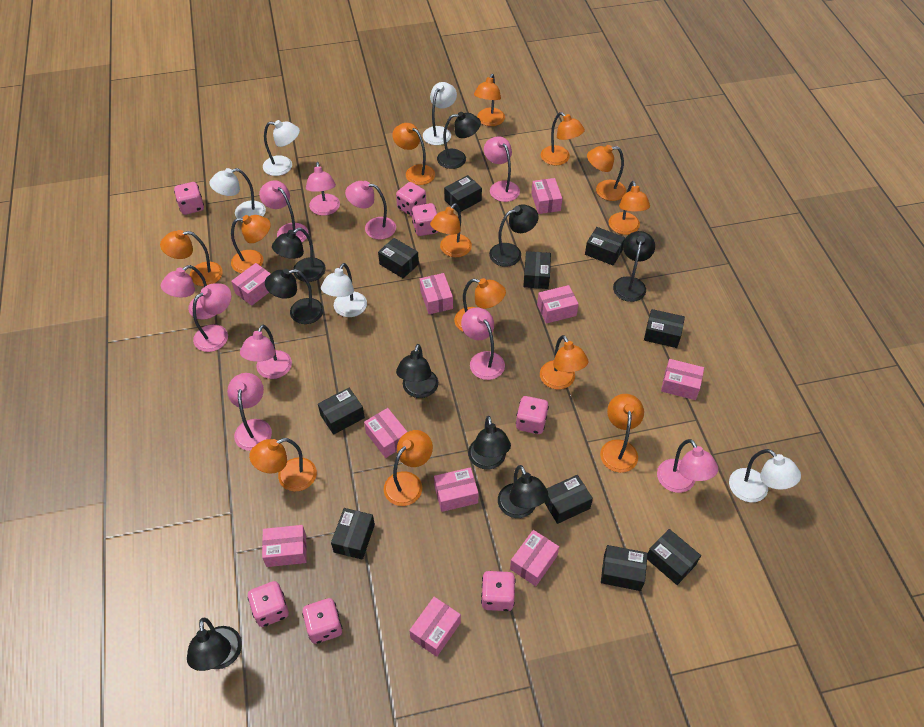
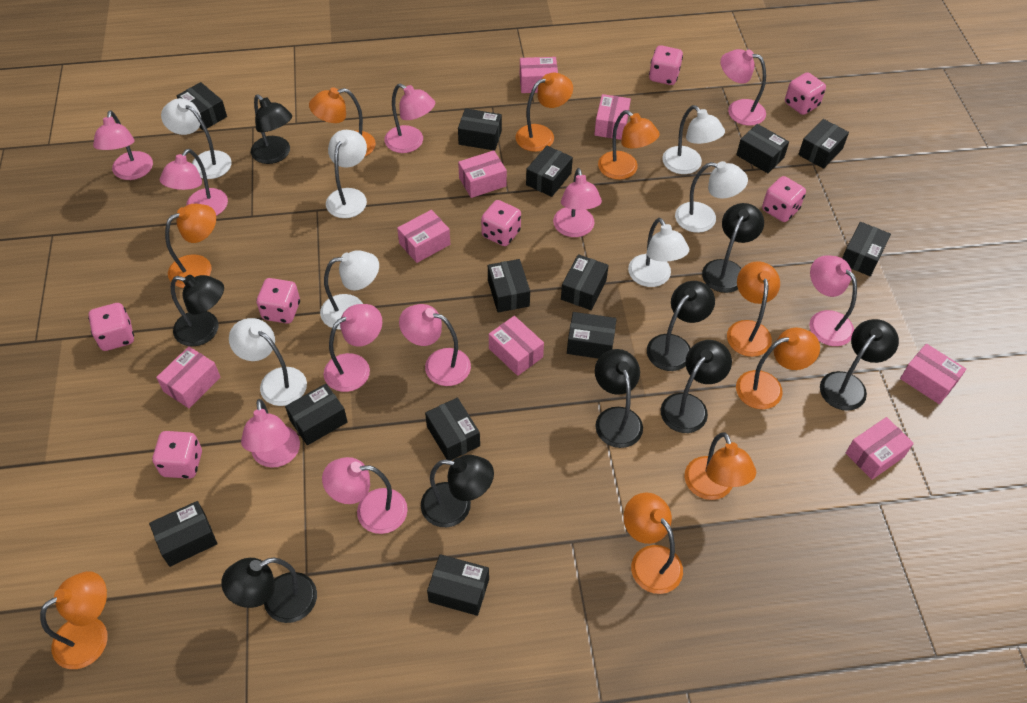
black box: [318,388,365,435] [331,508,375,560] [378,238,419,278] [444,175,482,213] [523,251,551,289] [544,475,593,524] [585,227,625,265] [601,545,648,591] [644,309,685,348] [647,529,701,585] = 10 -> [149,501,217,567] [177,82,227,131] [285,384,347,445] [425,397,480,460] [427,554,489,616] [458,108,502,151] [488,259,530,313] [526,146,573,197] [561,254,609,310] [567,312,617,359] [736,124,789,173] [798,119,849,169] [842,222,891,276] = 13
orange lamp: [160,230,223,286] [231,215,271,273] [249,438,317,492] [384,430,433,506] [392,123,435,185] [430,203,472,257] [454,278,506,332] [474,74,505,126] [540,335,589,389] [541,112,585,166] [587,145,626,201] [600,394,644,473] [609,181,650,235] = 13 -> [40,571,108,669] [165,204,216,288] [309,88,376,156] [515,73,573,152] [598,110,660,180] [624,493,683,594] [685,432,756,500] [727,261,780,357] [736,328,820,409] = 9
pink box: [231,263,271,306] [262,525,307,567] [364,408,407,458] [409,597,461,657] [420,273,453,314] [434,467,479,512] [510,530,559,586] [531,178,562,214] [537,285,579,324] [661,359,704,400] = 10 -> [156,346,220,408] [397,210,450,263] [458,150,507,198] [489,316,544,376] [520,57,558,93] [594,94,631,140] [846,417,914,480] [900,344,966,404] = 8
white lamp: [209,168,266,222] [263,120,300,176] [321,263,367,317] [423,82,457,145] [729,449,801,502] = 5 -> [161,98,232,179] [229,318,307,406] [320,250,379,330] [326,130,367,218] [628,218,689,287] [662,105,725,174] [675,161,748,233] = 7

